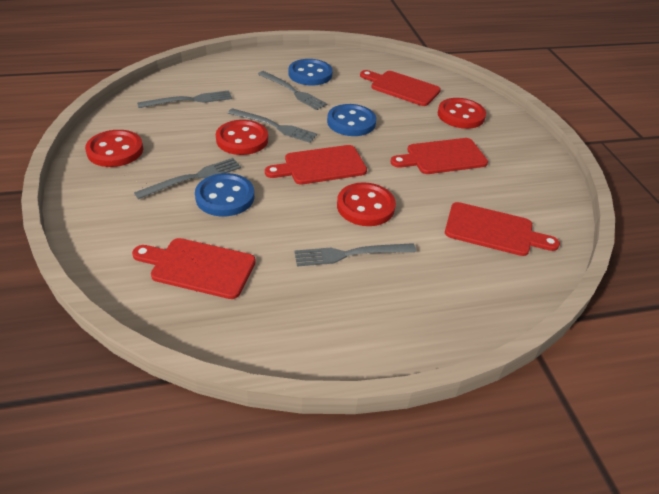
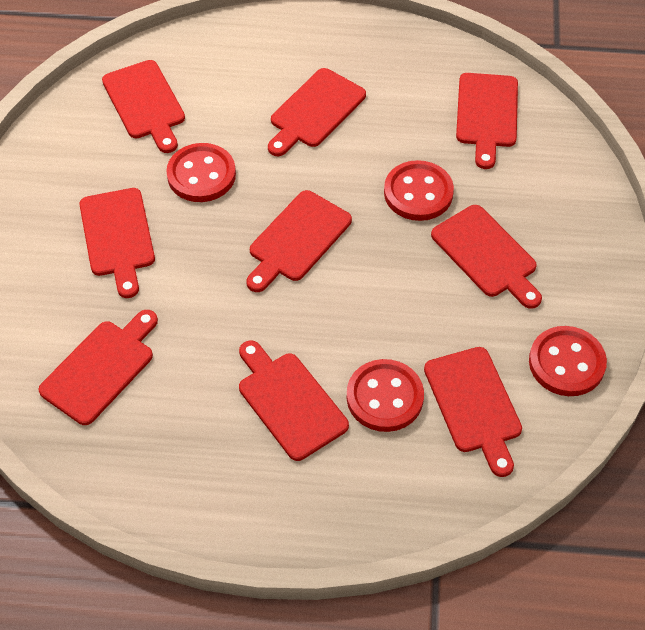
blue button: [195,173,254,217] [289,59,332,86] [327,104,376,136] = 3 -> none = 0
grey fork: [134,158,241,199] [137,90,232,108] [228,108,317,143] [258,71,327,110] [294,243,416,267] = 5 -> none = 0
red cutting board: [132,238,256,299] [265,145,367,185] [360,70,441,106] [391,138,488,174] [445,202,560,256] = 5 -> [38,310,158,425] [79,188,155,298] [102,60,185,153] [239,341,349,461] [246,190,352,292] [268,68,366,156] [424,347,522,477] [431,205,542,309] [456,73,518,169] = 9

